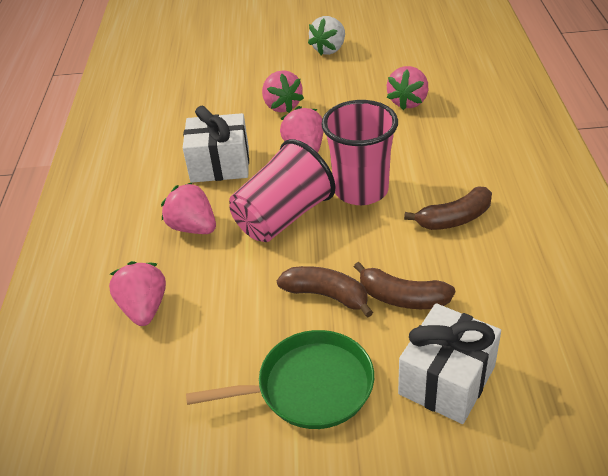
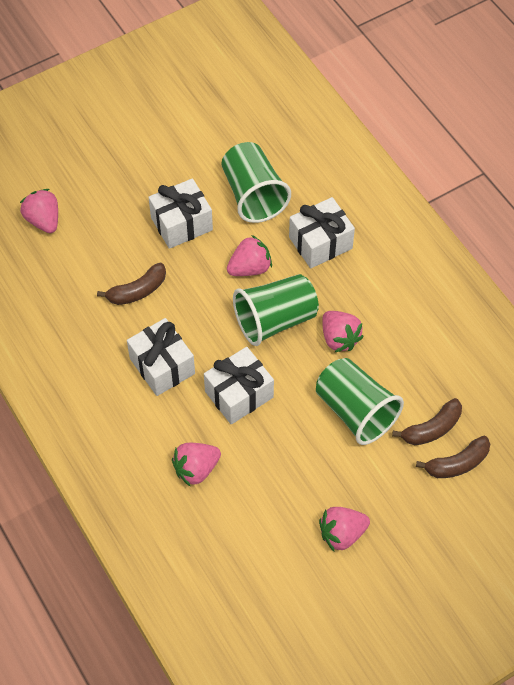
green cup: none = 0 -> [221,142,291,223] [233,274,319,346] [316,358,404,445] = 3
green pan: [186,330,374,429] = 1 -> none = 0
pink cup: [229,139,335,242] [321,100,398,205] = 2 -> none = 0
white gift: [183,106,249,183] [398,303,501,424] = 2 -> [127,318,195,396] [148,178,213,249] [204,347,274,424] [289,197,355,268] = 4
white strawberry: [308,16,345,55] = 1 -> none = 0

